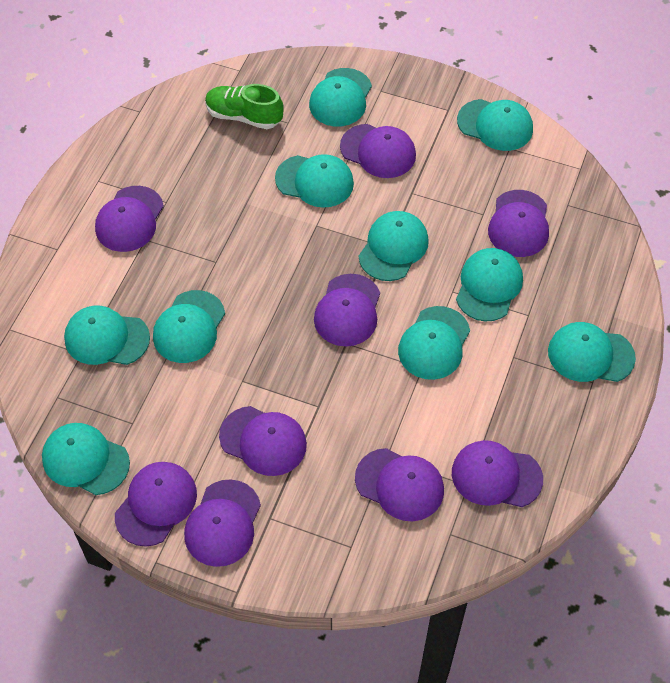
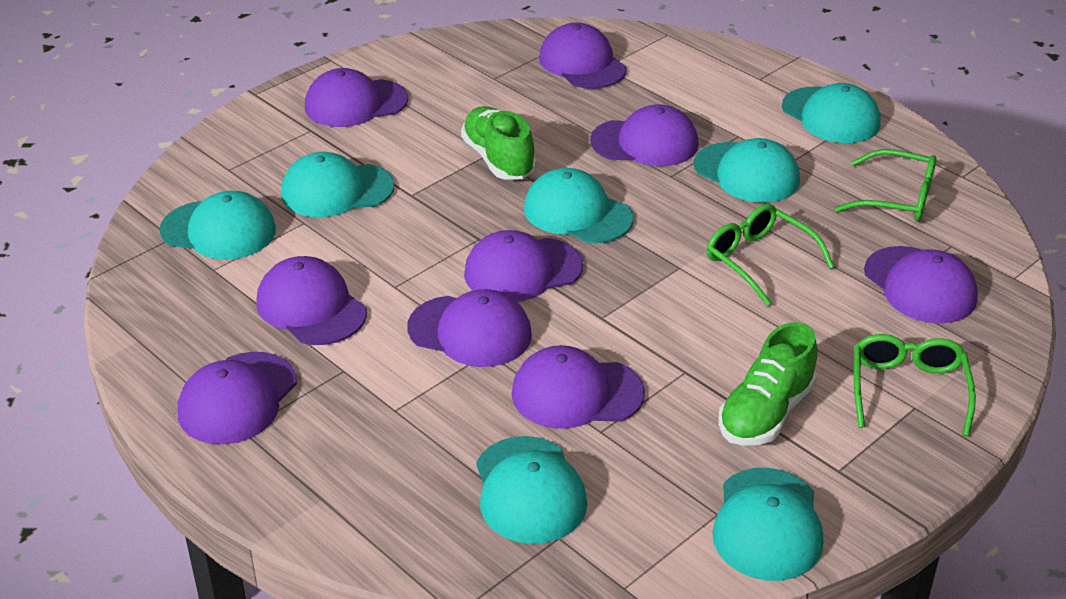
green glasses: none = 0 -> [707,204,834,306] [835,149,936,222] [854,334,976,437] = 3
green shoe: [205,84,284,129] = 1 -> [461,106,536,179] [718,322,818,445] = 2
turquoise cap: [42,423,130,495] [64,305,150,365] [153,290,225,363] [275,154,354,208] [309,68,372,127] [359,211,429,281] [398,306,470,380] [456,248,523,321] [457,99,533,151] [548,322,636,382] = 10 -> [160,191,276,260] [281,152,394,217] [476,436,587,544] [524,168,634,243] [694,138,800,203] [712,468,823,581] [782,83,881,143] = 7

